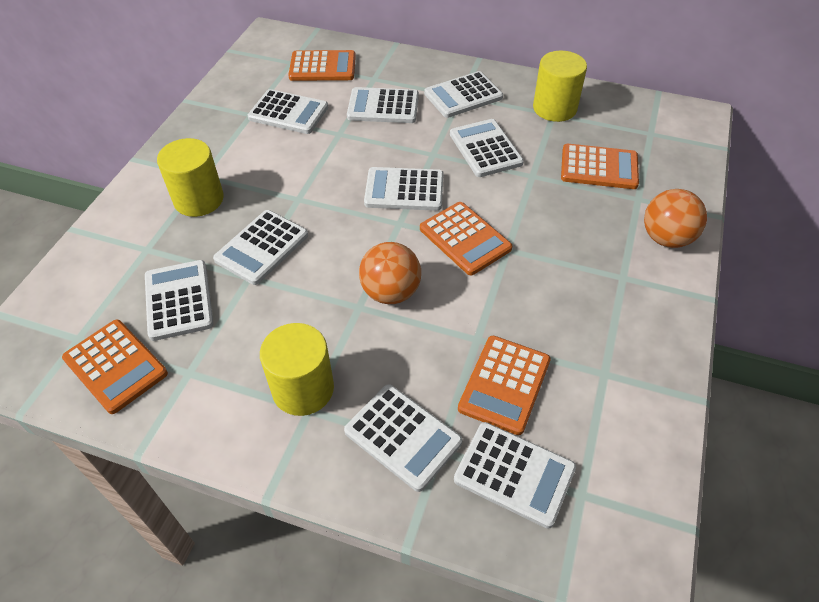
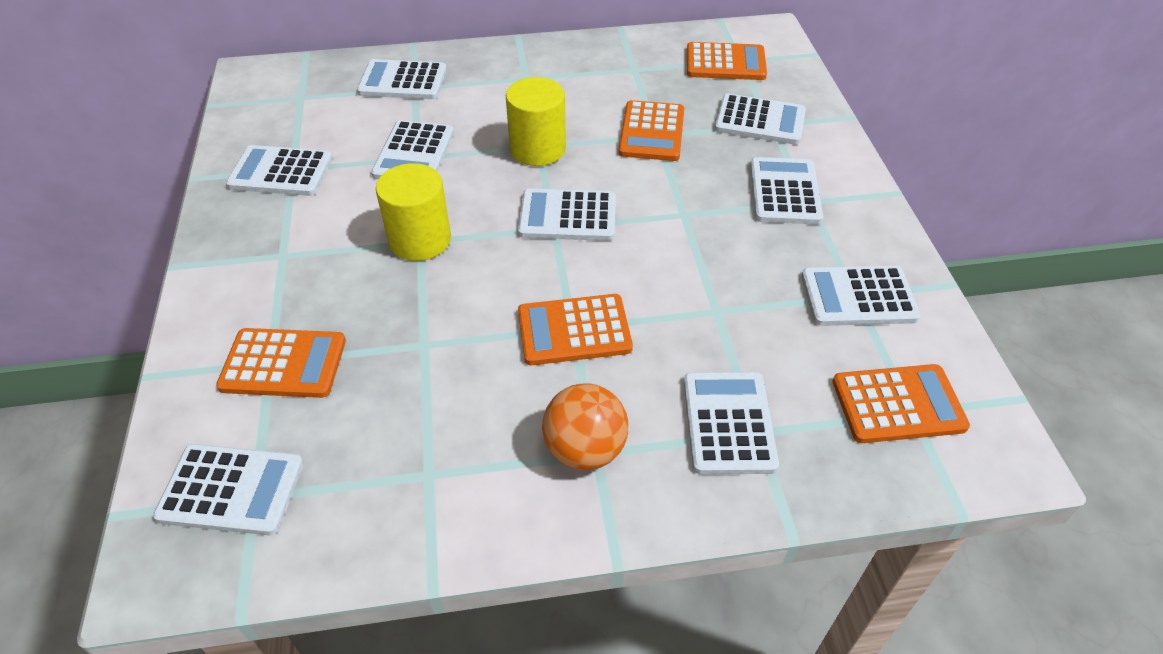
orange ball: [359,242,421,304] [644,189,707,248] = 2 -> [542,384,628,470] = 1
yellow cylinder: [157,138,224,217] [260,323,334,416] [533,51,587,122] = 3 -> [376,163,451,261] [506,77,566,166] = 2

